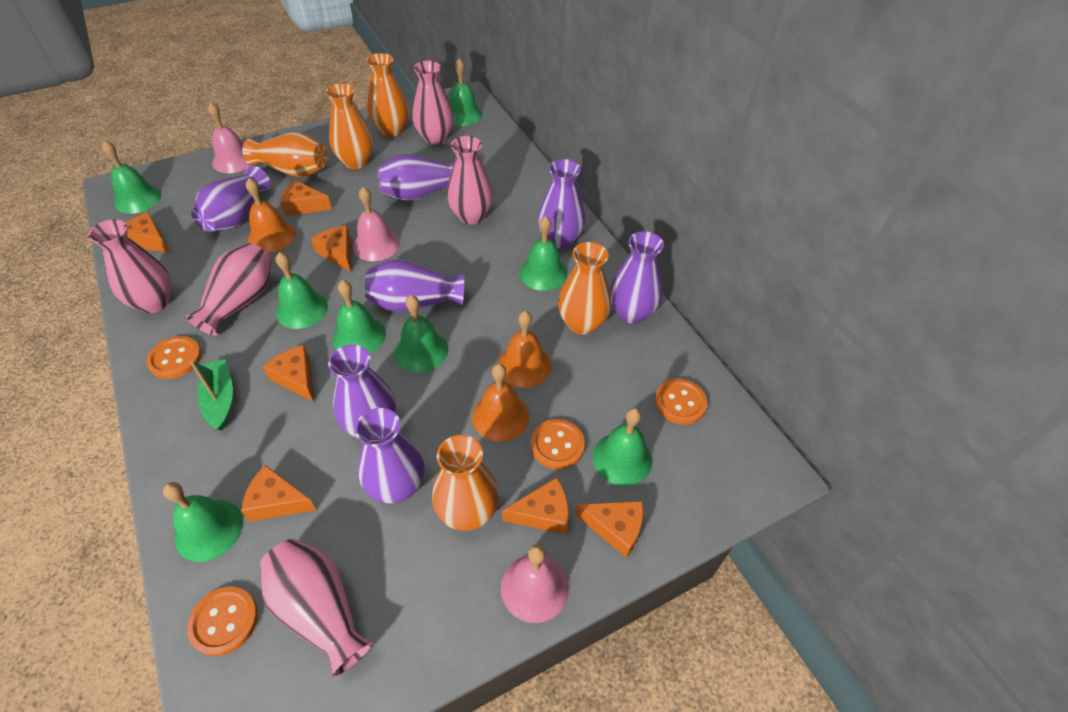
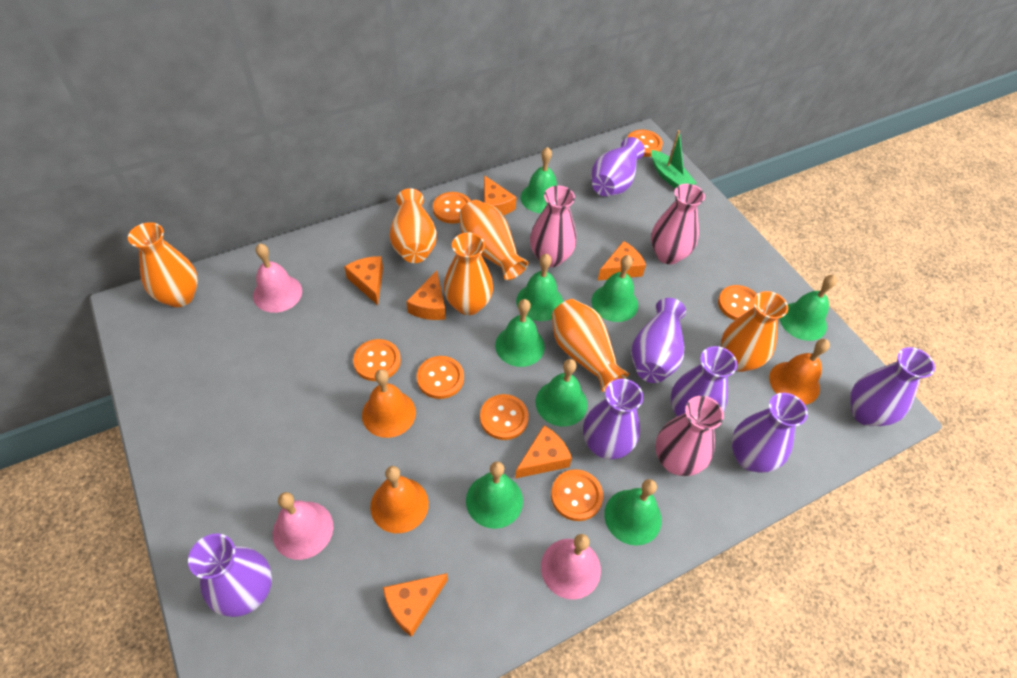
orange button: [146,336,202,379] [187,587,258,656] [531,419,585,470] [655,379,707,425] = 4 -> [353,339,401,381] [417,356,464,399] [433,192,471,224] [480,394,529,440] [551,469,603,521] [627,130,663,157] [718,285,757,320] = 7
orange cheese: [126,212,170,253] [241,465,316,522] [263,345,314,402] [281,180,332,216] [311,225,351,272] [502,477,569,535] [575,501,643,558] = 7 -> [344,256,383,305] [383,573,448,637] [406,270,446,320] [484,175,517,215] [515,425,572,479] [597,241,646,281] = 6
orange vase: [242,132,328,178] [325,83,373,169] [366,53,409,137] [432,435,499,531] [558,242,611,335] = 5 -> [128,222,198,307] [390,188,437,263] [444,233,493,315] [459,200,528,280] [552,299,629,392] [721,291,788,372] = 6
pink vase: [88,219,171,313] [186,243,272,336] [260,539,373,677] [412,61,454,145] [447,136,493,225] = 5 -> [530,186,577,267] [651,184,705,264] [655,396,724,476] = 3

